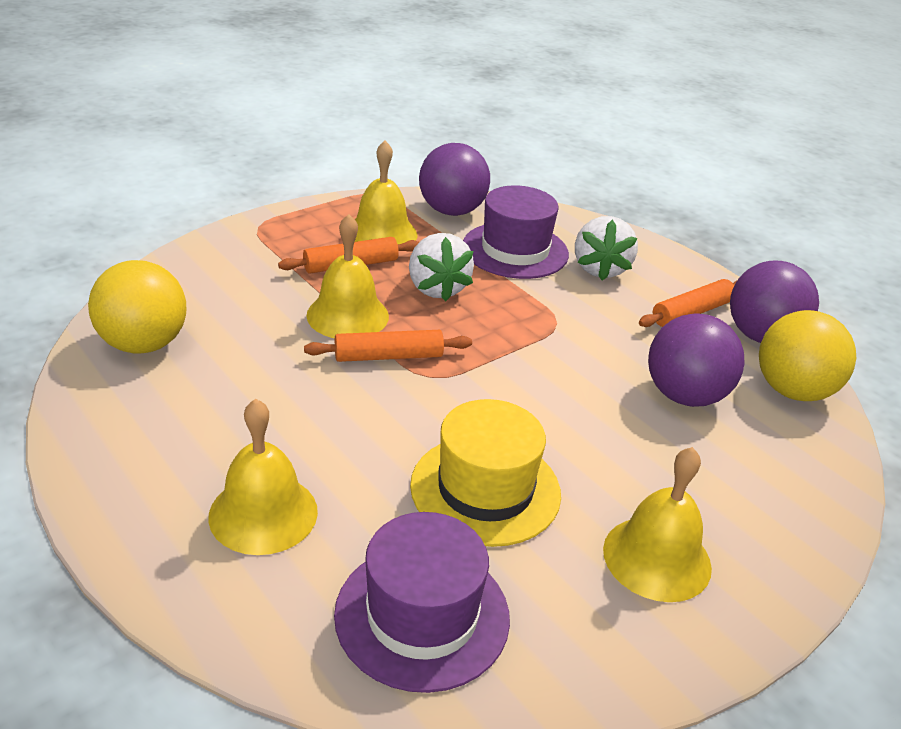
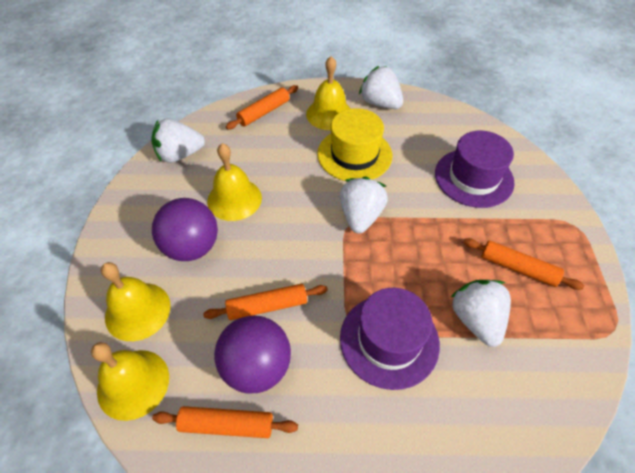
orange rolling pin: [278,237,419,274] [304,330,472,362] [639,279,737,327] = 3 -> [152,406,298,438] [203,284,328,320] [226,85,298,130] [463,238,584,290] = 4
purple ball: [419,143,490,216] [648,313,745,407] [730,260,819,343] = 3 -> [152,198,218,261] [214,315,291,394] = 2
white strawberry: [409,233,474,302] [575,216,638,281] = 2 -> [151,118,205,163] [340,177,388,233] [359,66,403,109] [450,280,511,347] = 4
yellow ball: [88,260,186,354] [759,310,856,401] = 2 -> none = 0

